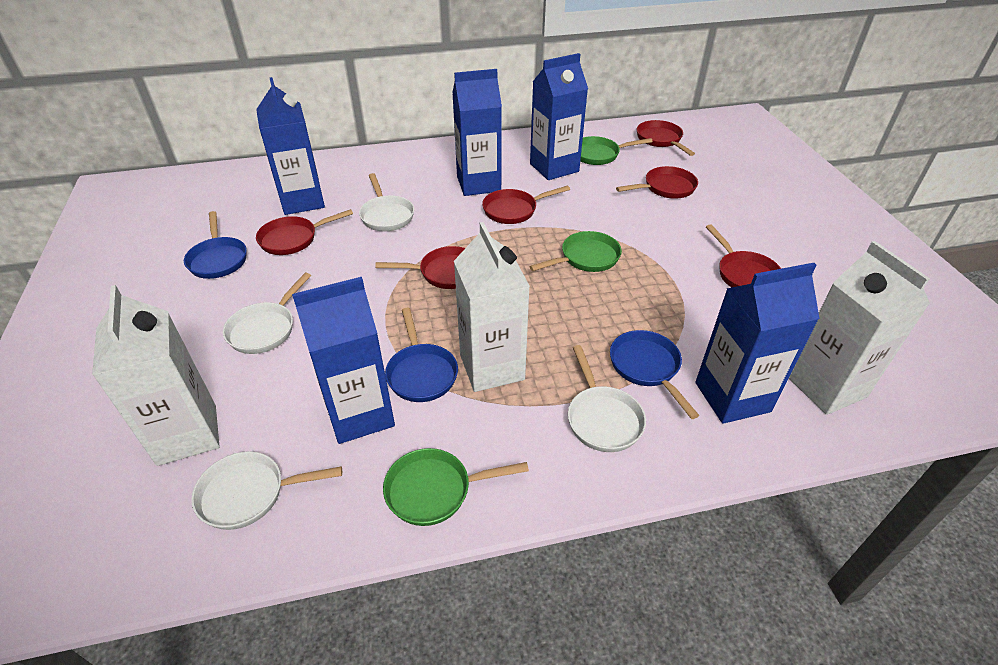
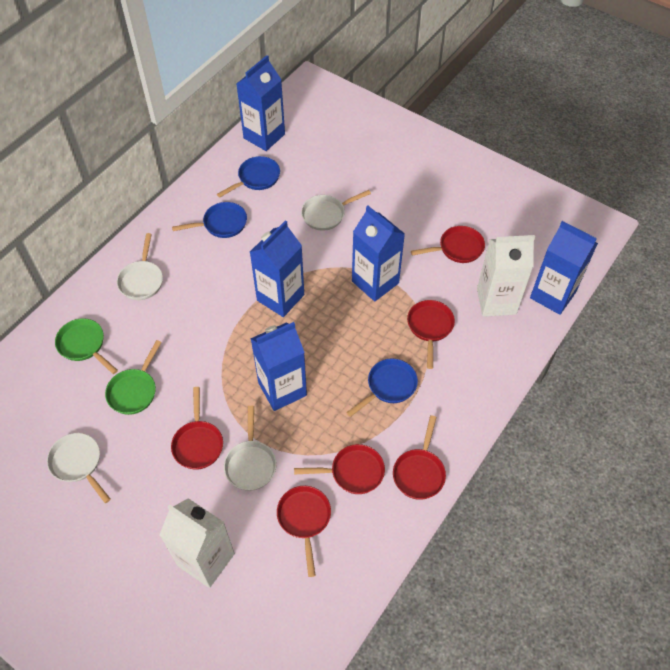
green pan: [383,448,529,526] [529,231,622,272] [580,136,653,165] = 3 -> [55,318,118,374] [105,340,162,415] = 2
white carton: [92,285,220,466] [454,222,530,392] [789,241,930,415] = 3 -> [159,498,235,588] [477,235,535,317] = 2

